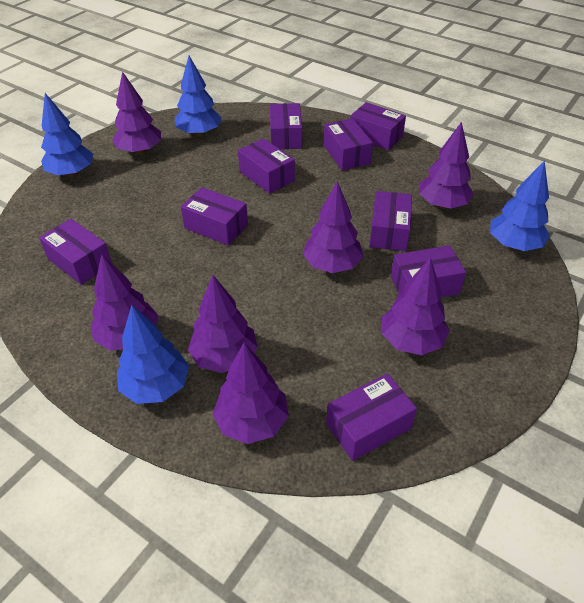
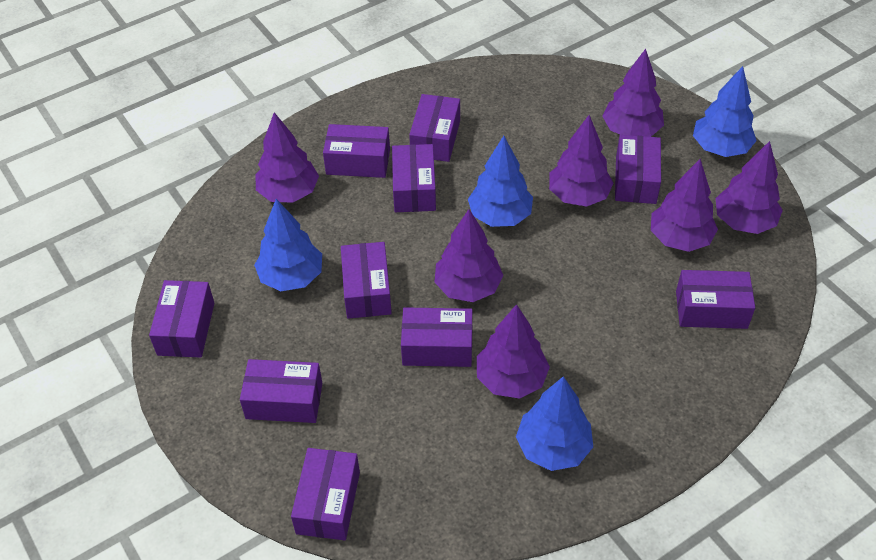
purple box: [39,219,112,285] [181,187,248,246] [238,138,295,194] [270,103,302,149] [324,118,373,171] [326,373,417,461] [350,102,406,150] [369,191,412,251] [391,245,466,298] = 9 -> [149,280,214,358] [240,359,322,423] [291,448,360,540] [323,124,390,178] [341,242,392,319] [392,144,436,212] [401,307,472,367] [409,94,460,162] [615,135,661,204] [676,270,755,329] = 10

